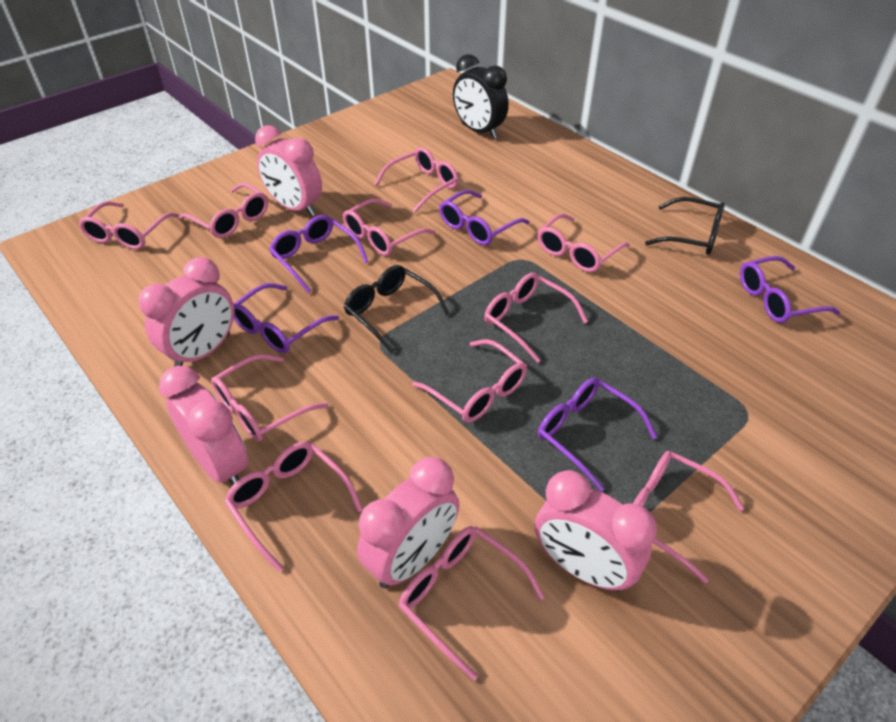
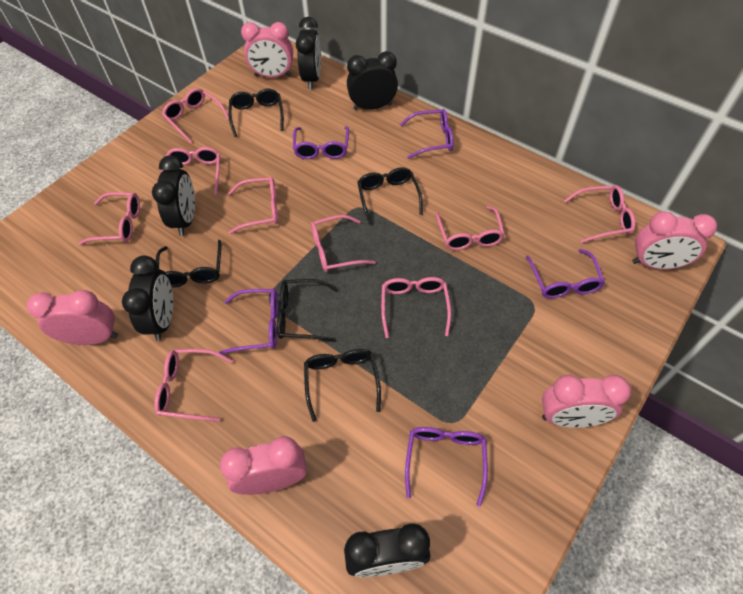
black clock: [453,54,509,139] = 1 -> [122,255,173,341] [152,156,195,236] [296,17,321,89] [344,523,431,577] [347,51,398,110] = 5
black glasses: [344,265,450,354] [645,197,725,255] = 2 -> [156,240,222,288] [229,89,284,137] [277,279,338,342] [304,349,381,422] [357,167,423,225] = 5
pink glasses: [79,201,179,250] [180,183,268,238] [211,354,329,442] [224,442,363,572] [343,198,435,256] [374,147,459,213] [399,526,544,681] [412,339,527,422] [484,272,588,363] [537,213,630,272] [633,451,744,583] = 11 -> [78,192,140,245] [154,349,233,422] [161,147,220,195] [162,88,229,143] [228,177,278,234] [311,215,376,272] [381,277,451,338] [436,206,505,250] [564,185,635,243] = 9

